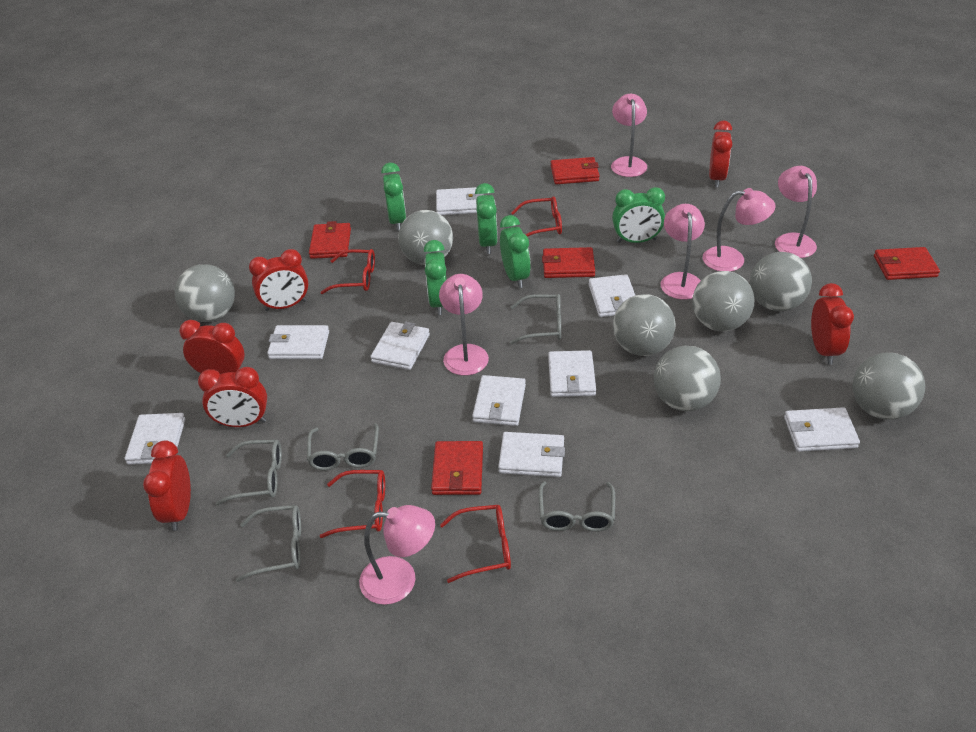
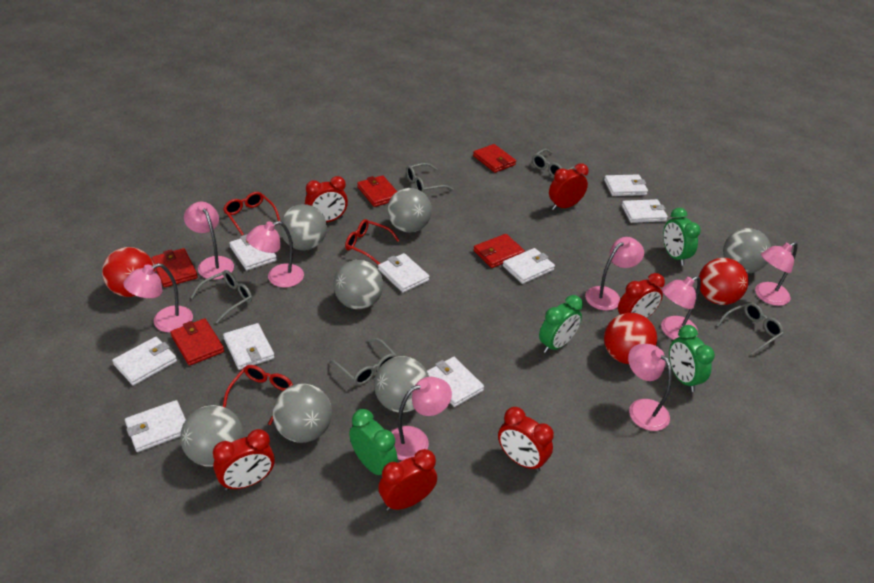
green clock: [381,163,406,231] [424,240,447,315] [475,183,498,254] [500,215,531,288] [612,187,665,243] = 5 -> [349,409,398,475] [539,295,583,353] [663,208,701,266] [669,325,715,392] = 4
pink lamp: [359,505,435,605] [439,274,489,376] [611,94,647,177] [661,204,705,300] [703,188,776,272] [775,166,817,258] = 6 -> [123,263,193,333] [184,202,234,280] [246,221,304,288] [391,377,452,460] [585,237,644,311] [628,344,672,431] [661,276,701,340] [755,242,797,306] = 8
red ball: none = 0 -> [102,247,155,297] [604,313,657,364] [699,258,749,305] = 3
red glasses: [320,249,375,294] [320,470,385,538] [440,505,511,583] [511,196,562,237] = 4 -> [223,192,280,235] [223,365,293,425] [345,219,400,265] = 3

